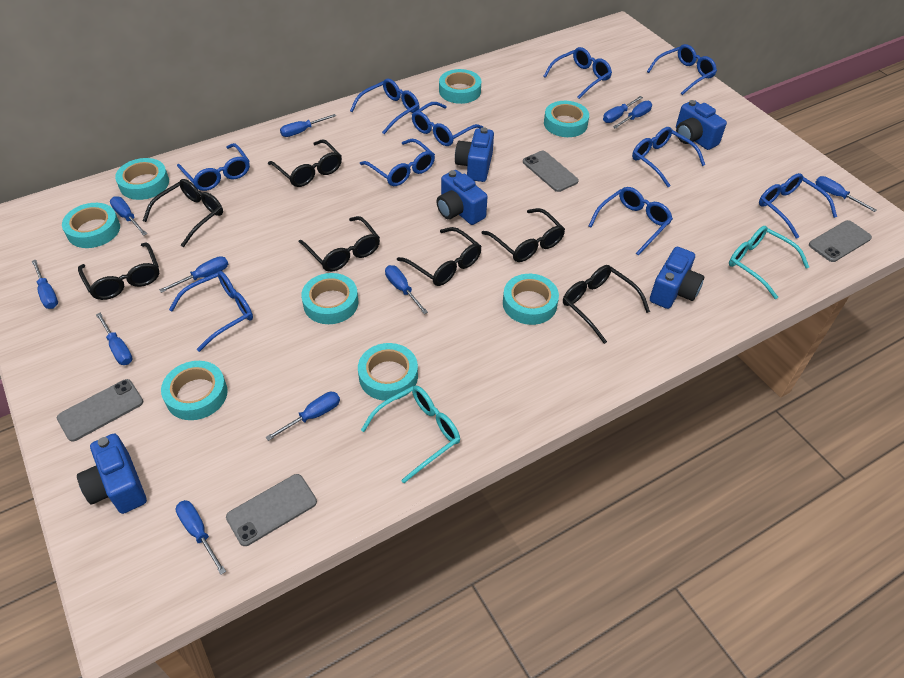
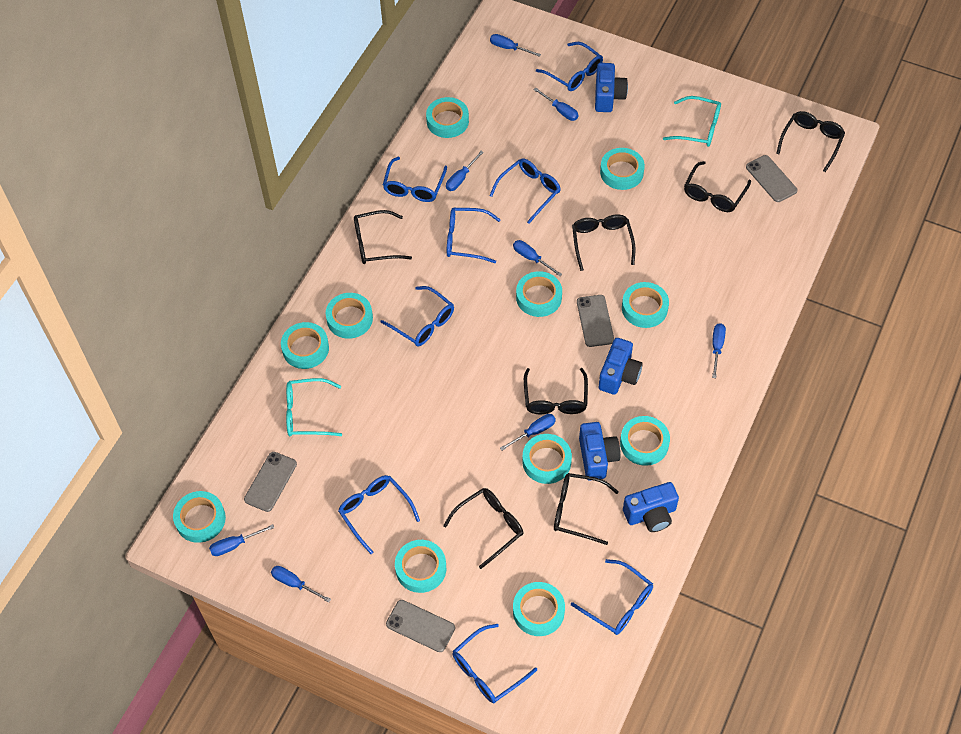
blue camera: [77,434,147,514] [436,170,488,225] [455,127,494,182] [650,247,704,309] [676,100,727,150] = 5 -> [579,422,620,480] [595,63,628,112] [599,338,643,395] [623,482,679,532] = 4
blue glasses: [169,271,253,352] [177,143,250,191] [350,79,419,134] [360,139,435,186] [412,102,483,146] [543,47,612,99] [589,187,673,256] [632,127,705,187] [647,44,717,95] [759,173,837,239] = 10 -> [338,475,420,554] [380,286,454,346] [383,157,447,202] [447,208,501,263] [453,624,537,703] [489,159,561,224] [536,42,603,91] [571,559,653,635] = 8
blue screwdriver: [32,260,58,309] [96,313,133,365] [110,196,147,236] [159,256,228,293] [175,500,226,575] [266,392,340,441] [280,114,336,137] [385,265,428,314] [603,96,643,123] [613,101,652,129] [815,176,876,212] = 11 -> [209,524,274,556] [271,566,331,603] [446,151,484,191] [490,34,541,57] [500,414,556,451] [513,240,562,276] [534,88,579,121] [712,323,726,378] = 8
turquoise tape: [62,203,120,248] [115,158,169,200] [161,361,228,420] [301,273,358,324] [358,343,418,401] [439,69,481,104] [503,274,559,325] [544,101,589,137] = 8 -> [173,491,226,543] [281,322,329,369] [326,293,373,339] [395,540,446,593] [426,97,469,138] [513,582,565,636] [516,271,562,317] [522,434,572,484] [600,148,645,190] [620,416,670,466] [622,282,669,328] = 11

